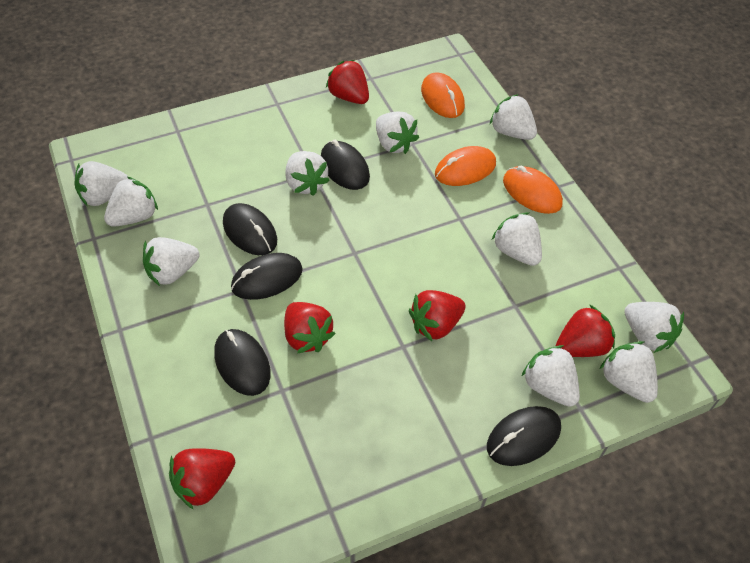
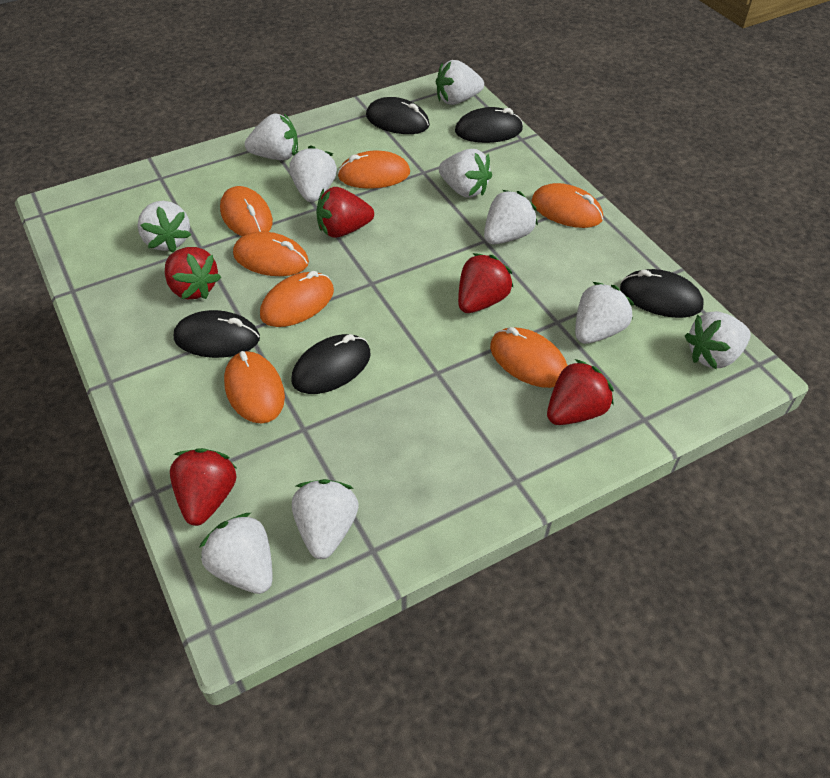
orange mouse: [421,72,465,118] [435,146,496,186] [503,166,563,214] = 3 -> [220,186,273,237] [224,351,285,423] [233,232,309,276] [260,271,334,327] [337,151,410,189] [490,327,568,388] [531,183,603,228] = 7

